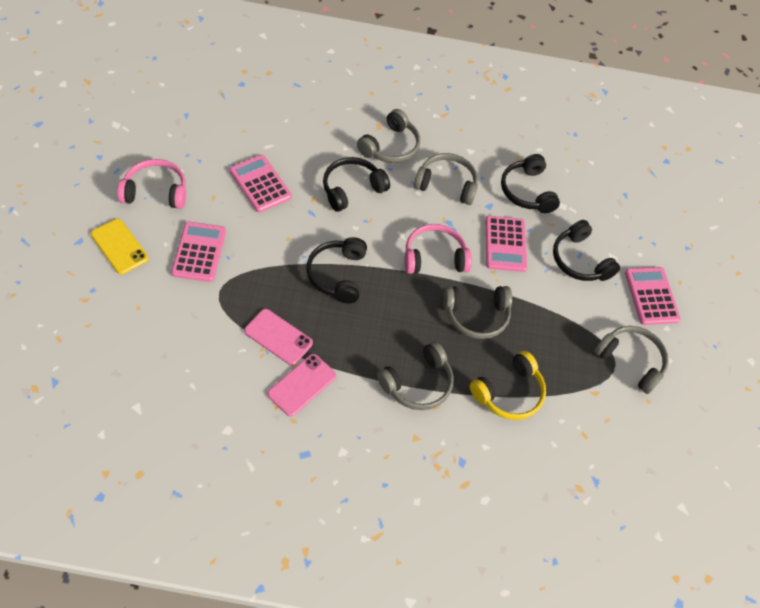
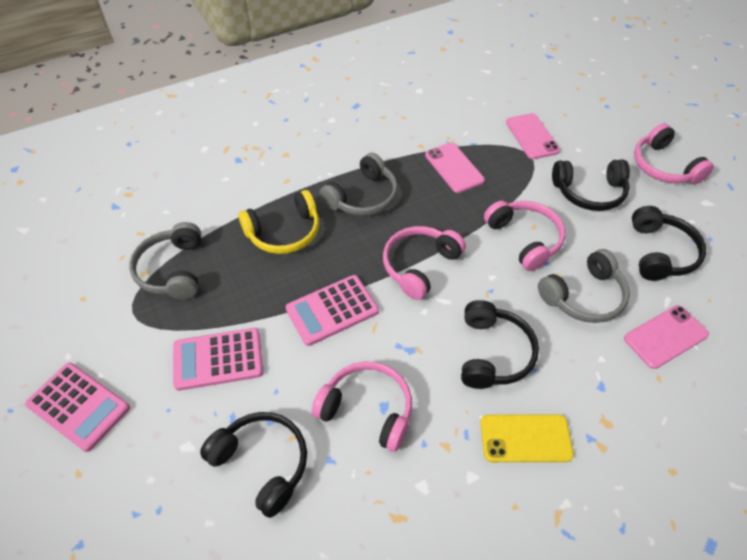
grey headphones: [357,109,420,163] [377,341,454,410] [414,153,478,205] [443,286,512,339] [594,326,669,394] = 5 -> [129,222,201,299] [320,153,398,216] [538,249,630,323] = 3
pink calculator: [171,222,226,282] [230,155,292,213] [485,216,527,272] [625,267,681,325] = 4 -> [25,363,130,452] [173,328,263,391] [286,275,379,346] = 3
pink headphones: [117,159,186,209] [404,224,472,274] = 2 -> [312,361,412,452] [383,226,466,300] [484,201,565,271] [634,123,714,184] = 4
pink phone: [244,309,313,366] [267,354,336,417] = 2 -> [425,143,485,193] [506,113,560,159] [624,305,709,369] = 3

